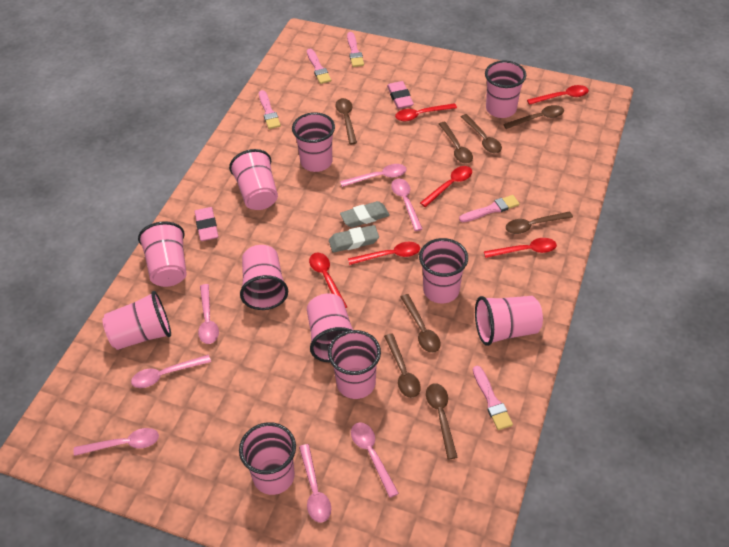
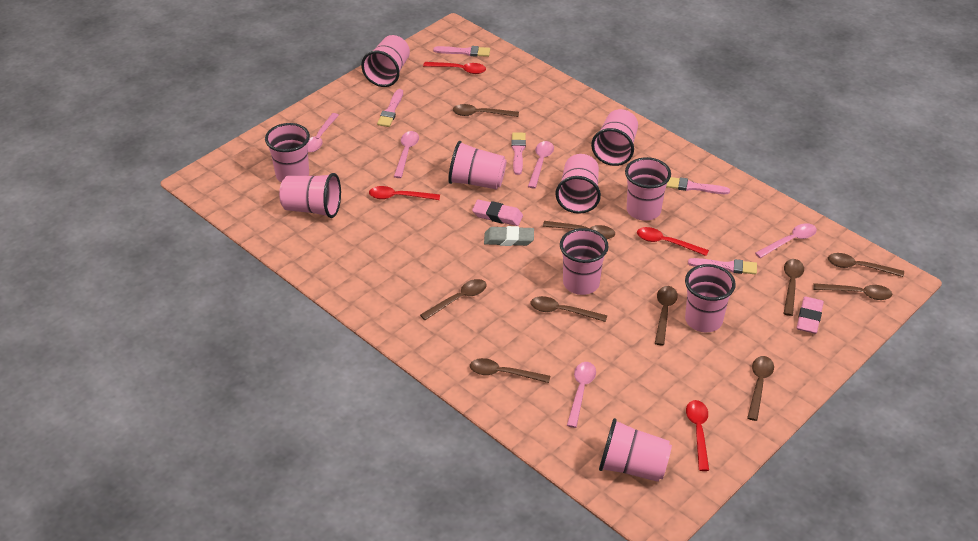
brown spoon: [335,98,357,144] [384,333,421,398] [401,294,441,353] [426,383,458,460] [439,122,473,164] [461,114,502,153] [503,105,564,129] [506,211,573,234] = 8 -> [420,279,487,320] [453,104,519,117] [470,358,550,383] [531,296,607,322] [543,221,615,239] [655,286,678,345] [747,356,774,421] [784,259,804,316] [813,283,892,300] [828,253,904,277] = 10
grey eraser: [329,225,379,252] [340,201,390,228] = 2 -> [484,226,534,246] = 1
pink cup: [102,291,171,350] [138,221,187,287] [229,149,278,210] [239,422,296,495] [240,245,288,310] [292,112,335,172] [307,294,353,362] [328,330,381,399] [419,238,468,303] [475,296,543,346] [485,61,526,118] = 11 -> [265,123,310,182] [279,173,341,218] [361,35,410,87] [448,141,507,190] [555,154,601,214] [560,228,609,295] [591,109,638,166] [599,418,672,482] [625,157,671,221] [685,264,736,332] = 10
pink spoon: [74,428,159,456] [131,355,211,388] [198,284,219,344] [299,444,331,522] [340,164,407,187] [351,422,399,498] [391,179,423,231] = 7 -> [308,113,339,152] [394,131,419,178] [528,141,554,188] [567,362,596,428] [755,223,817,258] = 5
red spoon: [309,252,347,308] [348,242,420,265] [395,103,457,121] [420,166,472,207] [484,238,557,258] [527,85,589,105] = 6 -> [369,186,440,200] [423,62,486,74] [637,227,709,256] [686,400,709,471] = 4

